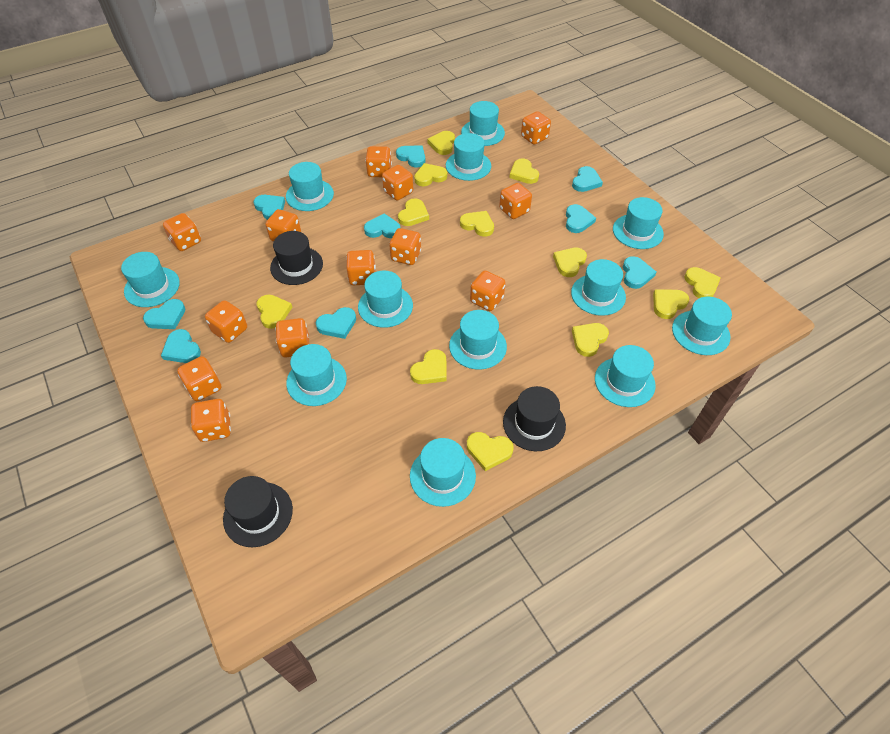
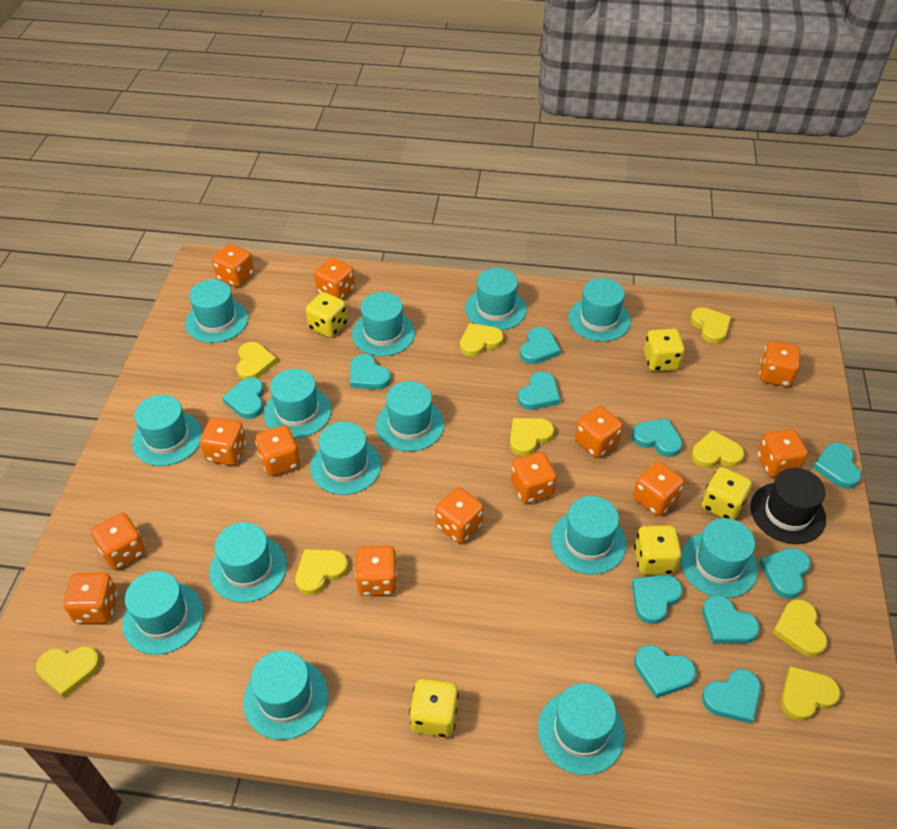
black hat: [223,476,293,547] [270,231,323,285] [503,386,566,451] = 3 -> [750,468,826,544] = 1
turquoise hat: [121,252,180,307] [286,162,334,211] [286,344,347,406] [358,271,413,328] [410,438,476,507] [446,133,491,181] [449,310,507,370] [461,101,505,146] [571,259,626,316] [595,345,656,407] [613,197,664,249] [672,296,732,355] = 12 -> [122,571,204,655] [132,395,202,466] [185,280,248,343] [209,522,287,603] [243,650,329,740] [264,369,332,438] [310,422,381,495] [352,292,415,356] [376,381,444,452] [465,268,527,330] [538,683,625,775] [551,496,626,575] [568,278,631,342] [680,518,758,598] = 14
turquoise heart: [143,299,185,329] [161,329,201,363] [253,195,285,220] [316,307,356,339] [364,213,400,238] [396,145,425,168] [566,204,596,233] [572,166,603,192] [623,256,656,289] = 9 -> [222,377,264,419] [350,354,391,390] [518,372,560,410] [520,327,561,364] [632,418,683,457] [632,575,683,624] [634,645,696,698] [702,595,760,644] [702,669,761,724] [759,548,811,599] [813,442,861,489] = 11
yellow dice: none = 0 -> [306,292,348,338] [409,679,459,737] [634,525,681,575] [644,328,685,371] [702,467,752,520] = 5
yellow heart: [257,295,292,329] [398,198,429,226] [410,349,447,384] [414,163,447,186] [428,131,455,155] [460,211,494,237] [467,432,513,471] [509,158,539,184] [553,248,587,277] [572,323,609,357] [653,289,689,319] [684,267,721,298] = 12 -> [36,646,100,698] [236,342,277,380] [295,549,348,595] [460,323,504,357] [510,418,554,456] [690,307,731,344] [691,430,744,468] [772,599,828,657] [781,666,841,721] = 9

